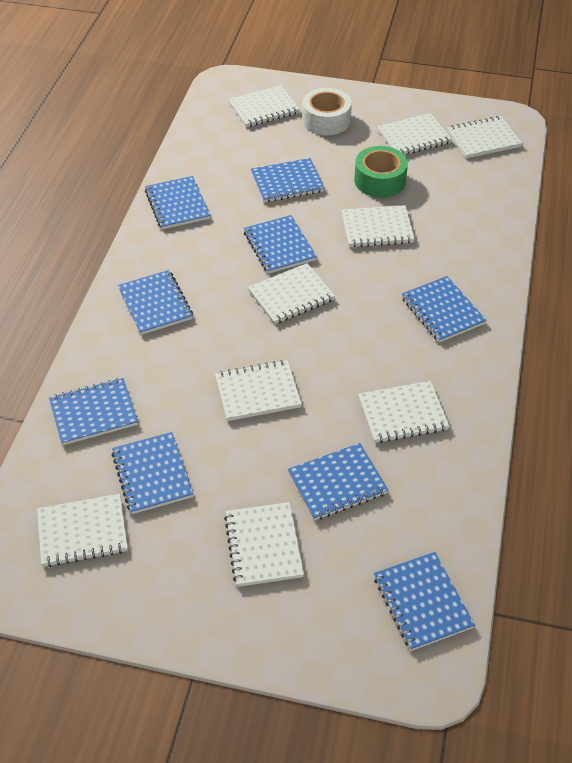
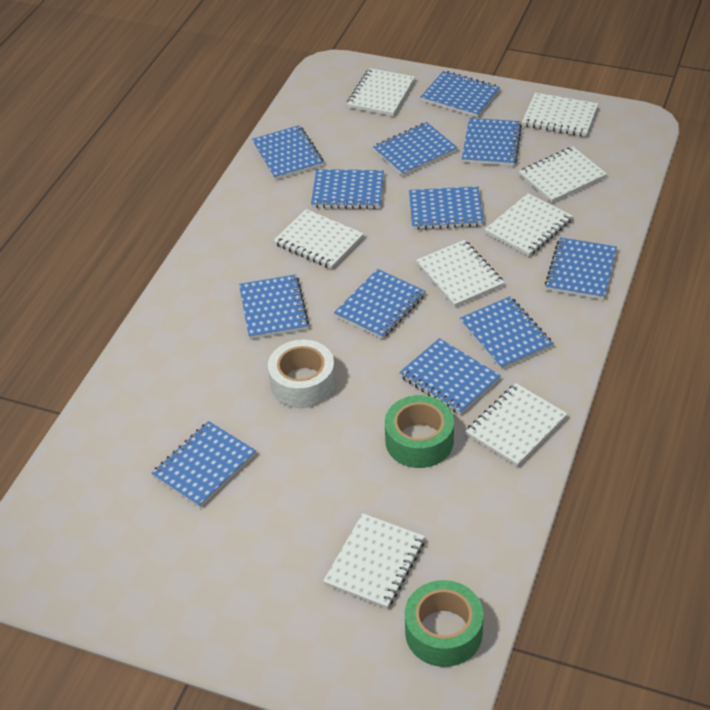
blue notebook: [49,378,138,445] [112,432,193,514] [118,270,193,335] [145,176,211,230] [244,215,317,274] [251,158,324,202] [288,443,388,521] [374,552,475,651] [402,276,487,343] = 9 -> [151,421,256,508] [239,275,309,339] [252,125,324,180] [311,169,384,209] [334,269,425,339] [373,122,457,176] [399,338,501,415] [409,186,483,230] [421,71,500,118] [460,297,553,370] [462,118,522,166] [545,237,617,300] = 12
green tape: [354,146,408,197] = 1 -> [385,395,454,468] [405,580,484,667] = 2
white notebook: [37,494,128,567] [215,360,302,421] [224,502,304,587] [228,85,300,127] [248,263,335,324] [342,205,415,248] [358,381,450,443] [377,113,452,155] [447,116,522,158] = 9 -> [273,209,364,269] [323,513,425,609] [347,68,415,116] [416,240,504,307] [466,383,568,467] [485,193,573,256] [519,147,607,203] [522,93,598,137] = 8

